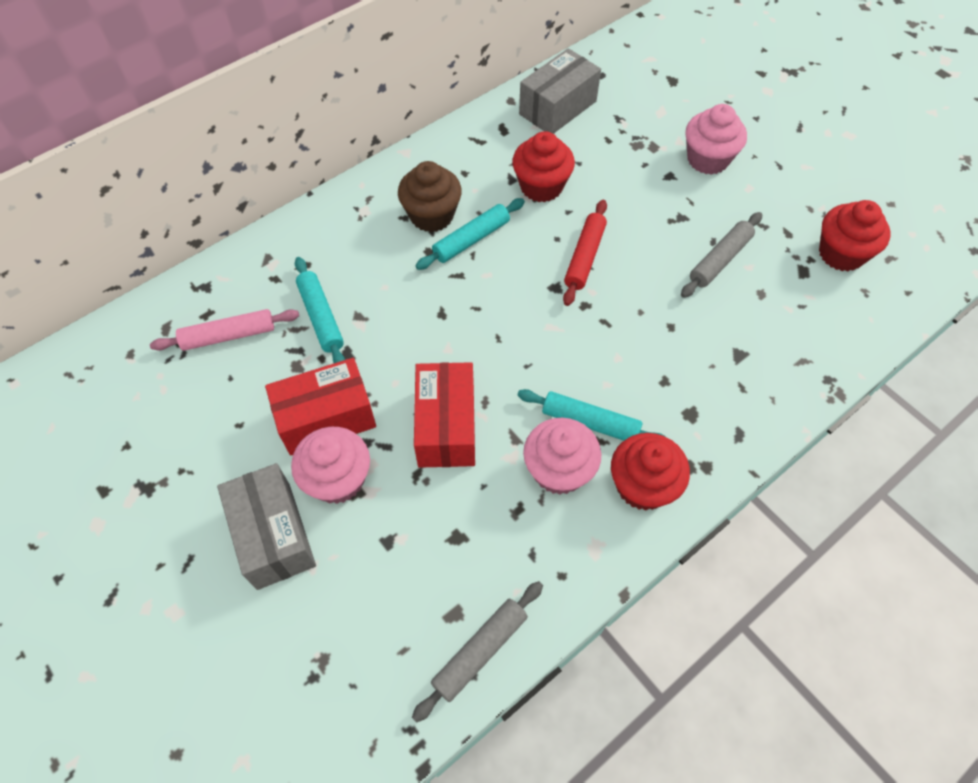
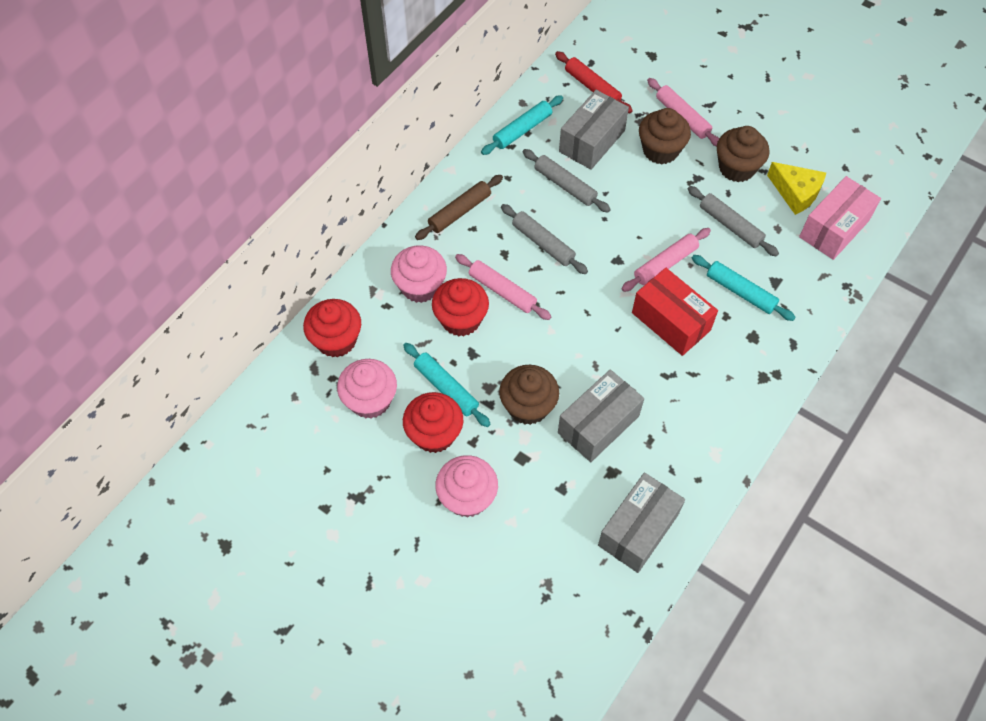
brown cupcake: [398,161,462,232] = 1 -> [499,365,559,425] [639,108,691,164] [717,126,770,182] = 3
brown rolling pin: none = 0 -> [415,175,503,240] = 1
grey box: [217,463,316,590] [519,48,601,134] = 2 -> [558,369,644,462] [559,90,629,170] [598,472,685,573] = 3
grey rolling pin: [412,581,543,722] [681,212,762,298] = 2 -> [501,204,588,274] [523,149,611,212] [688,186,779,256] = 3
pink box: none = 0 -> [799,176,881,260] = 1
pink rolling pin: [150,309,299,351] = 1 -> [455,254,552,320] [622,228,711,292] [647,78,719,146] = 3
red box: [265,358,376,455] [414,362,475,468] = 2 -> [632,268,718,356] = 1
yellow cheese: none = 0 -> [767,162,826,215] = 1

